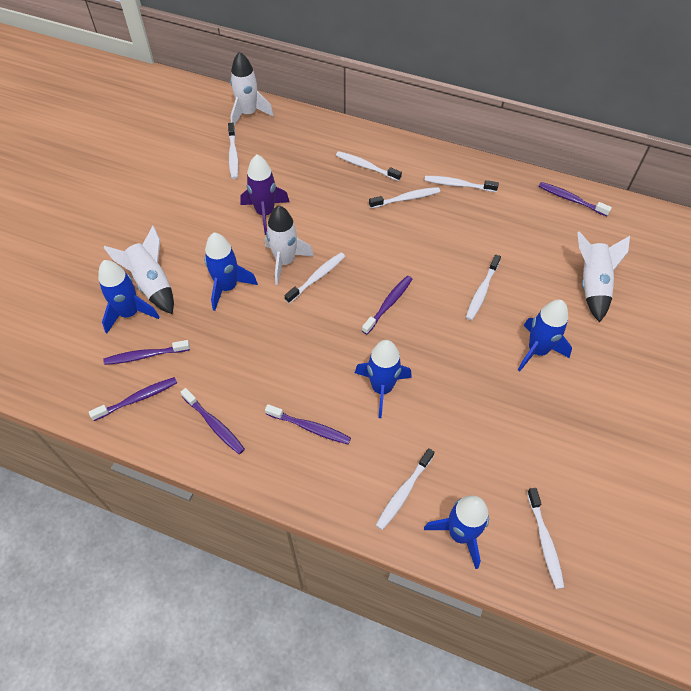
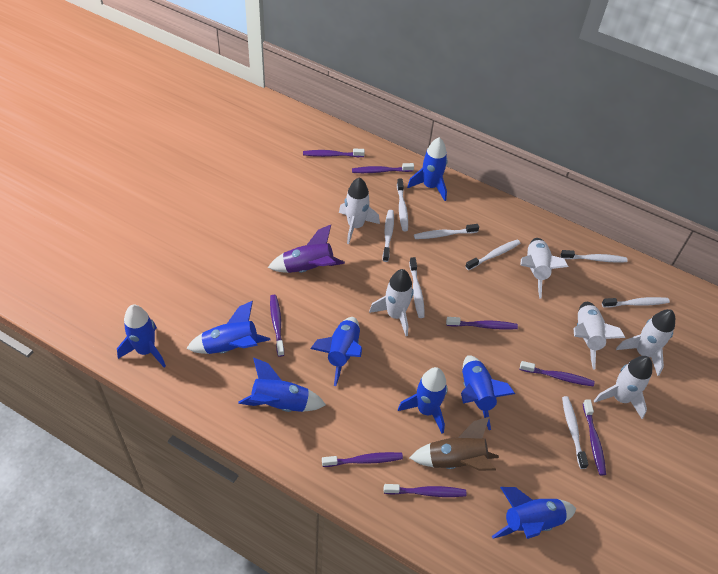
blue rocket: [98,260,160,334] [204,233,258,311] [355,340,412,418] [424,496,489,569] [518,300,572,371] = 5 -> [117,305,166,367] [186,301,270,354] [238,358,326,412] [310,317,362,386] [398,367,447,434] [407,137,448,201] [461,355,515,430] [492,487,577,539] = 8
brown rocket: none = 0 -> [410,417,499,471] = 1
purple toothbrush: [89,377,177,421] [103,340,190,365] [180,388,245,454] [265,404,351,444] [362,276,412,334] [538,182,612,216] = 6 -> [270,295,284,357] [303,149,365,157] [322,452,403,467] [352,163,414,173] [384,484,466,497] [446,317,518,330] [520,361,594,387] [583,400,606,475] = 8
white rocket: [103,226,174,314] [230,52,274,126] [265,205,314,285] [577,231,630,322] = 4 -> [339,177,380,244] [369,269,413,336] [520,238,568,298] [573,302,625,369] [594,356,652,419] [616,309,675,376] = 6

